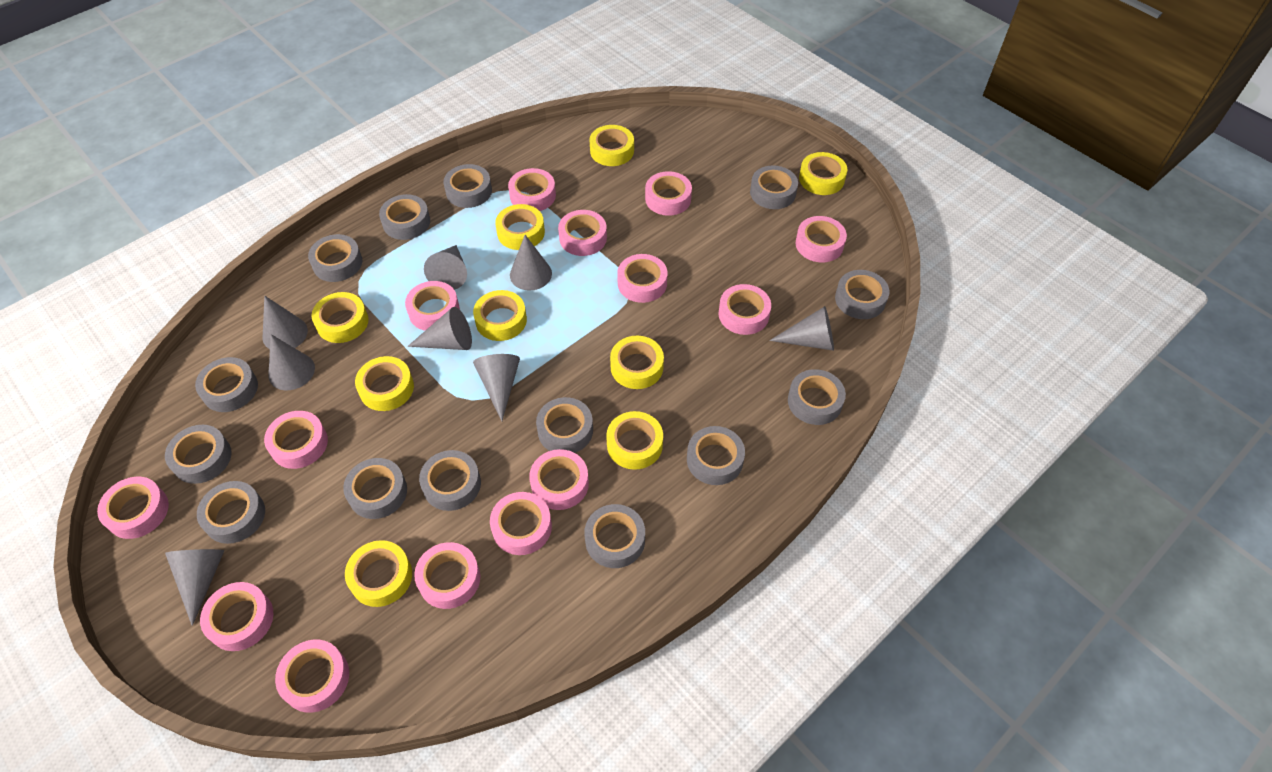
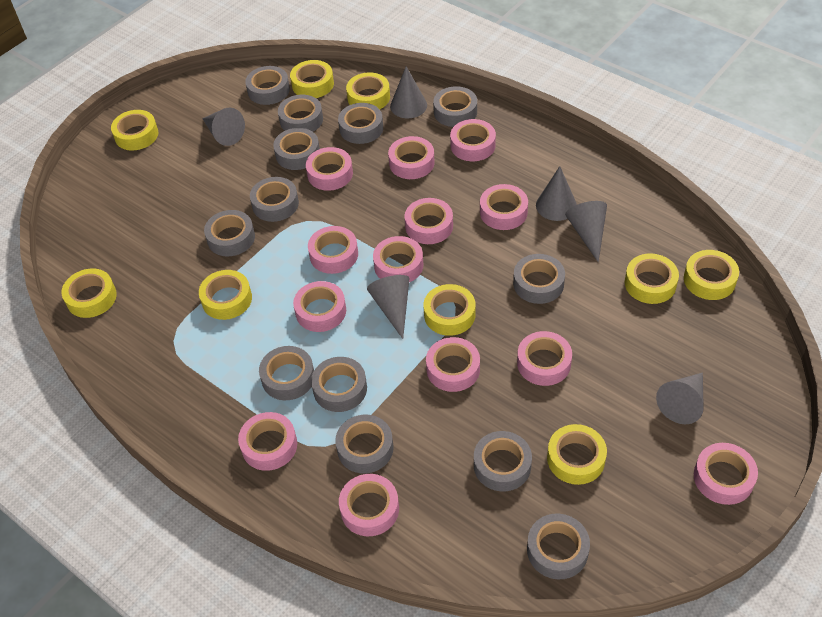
grey cone: [165,549,224,626] [263,296,308,349] [268,334,315,391] [407,307,472,350] [424,245,467,290] [473,354,520,421] [510,235,552,291] [769,306,834,351] = 8 -> [202,108,245,146] [367,275,410,339] [390,66,427,118] [536,166,577,221] [565,201,607,262] [656,373,704,424] = 6
grey tape: [165,425,232,484] [195,357,258,412] [197,481,265,544] [308,234,362,282] [343,458,407,519] [379,194,430,240] [419,450,481,511] [443,164,492,208] [536,397,593,453] [584,504,645,568] [687,426,745,485] [750,165,798,209] [788,369,846,425] [835,270,890,319] = 14 -> [204,210,255,256] [245,66,290,105] [250,177,299,222] [259,346,314,400] [273,128,320,170] [278,95,323,132] [311,357,367,412] [335,415,394,474] [338,103,383,144] [433,86,477,127] [474,431,532,491] [513,254,565,304] [527,513,590,579] = 13
pink tape: [97,477,169,539] [200,582,273,651] [264,411,328,469] [275,640,349,713] [405,281,460,331] [414,542,480,609] [490,492,552,555] [508,168,556,211] [529,449,589,510] [558,210,607,256] [617,254,667,303] [645,171,692,216] [719,284,771,335] [796,216,847,263] = 14 -> [238,412,297,471] [293,281,346,332] [306,147,353,191] [308,226,358,274] [339,474,399,536] [373,236,423,282] [388,136,435,179] [405,198,453,244] [426,337,480,392] [450,119,496,161] [480,184,528,230] [517,331,572,386] [694,443,758,505] = 13

